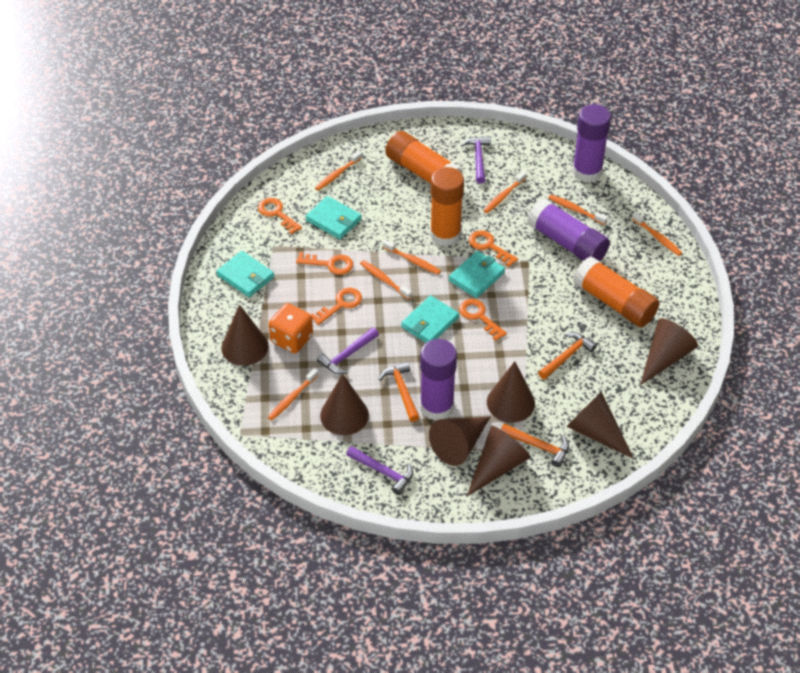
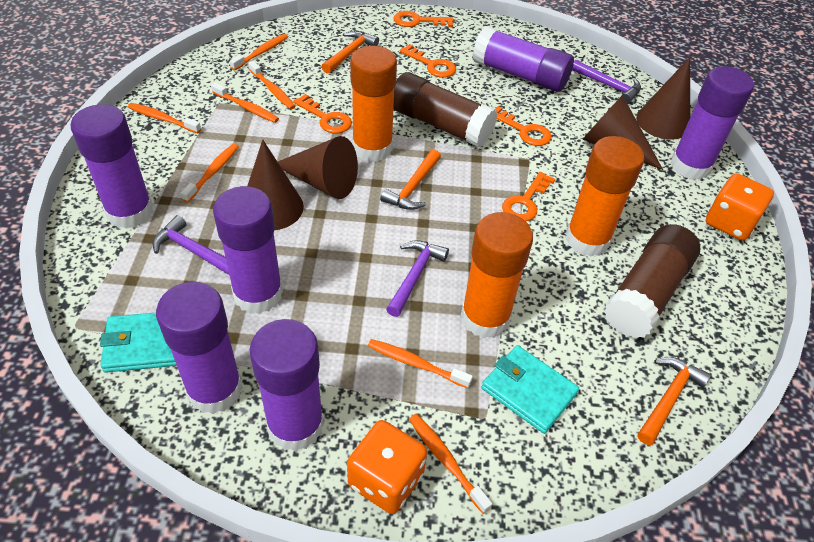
brown cone: [221,305,268,366] [320,374,369,435] [429,417,490,466] [467,426,531,496] [487,361,535,423] [567,392,634,459] [640,318,698,386] = 7 -> [247,140,304,230] [278,136,358,199] [583,95,663,170] [636,57,690,140] = 4
brown glue stick: none = 0 -> [393,72,497,147] [604,224,700,338] = 2
orange dice: [269,303,313,354] = 1 -> [347,420,427,514] [706,173,774,241] = 2
purple glue stick: [420,339,457,421] [527,198,610,261] [572,104,611,183] = 3 -> [71,104,153,229] [156,282,243,414] [213,186,283,314] [250,319,324,452] [473,27,574,92] [670,66,754,180] = 6
turquoise wallet: [216,251,274,297] [305,196,362,239] [401,295,459,343] [449,251,505,298] = 4 -> [100,313,177,373] [482,345,579,434] = 2

